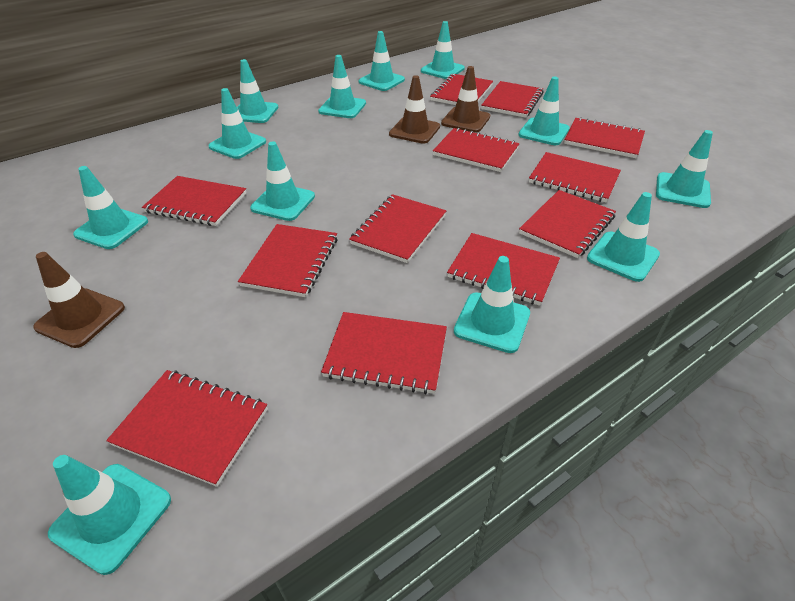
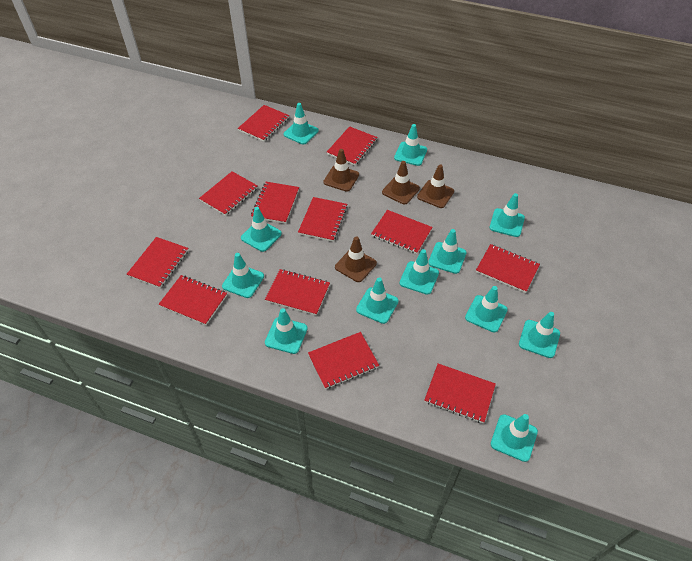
brown traffic cone: [33,252,125,348] [389,75,440,144] [441,66,490,132] = 3 -> [323,149,359,192] [335,236,377,282] [382,161,420,205] [417,164,454,208] = 4

